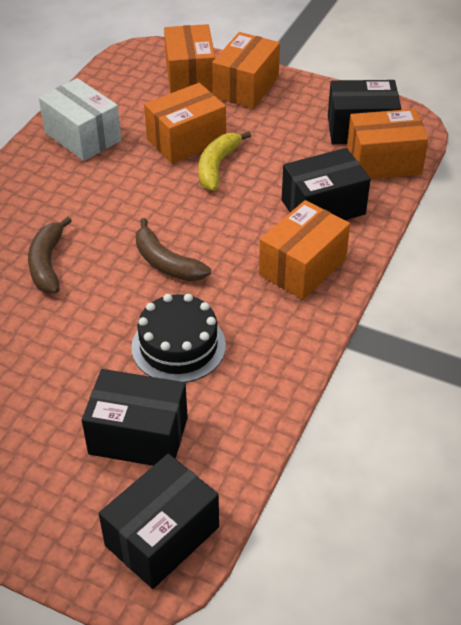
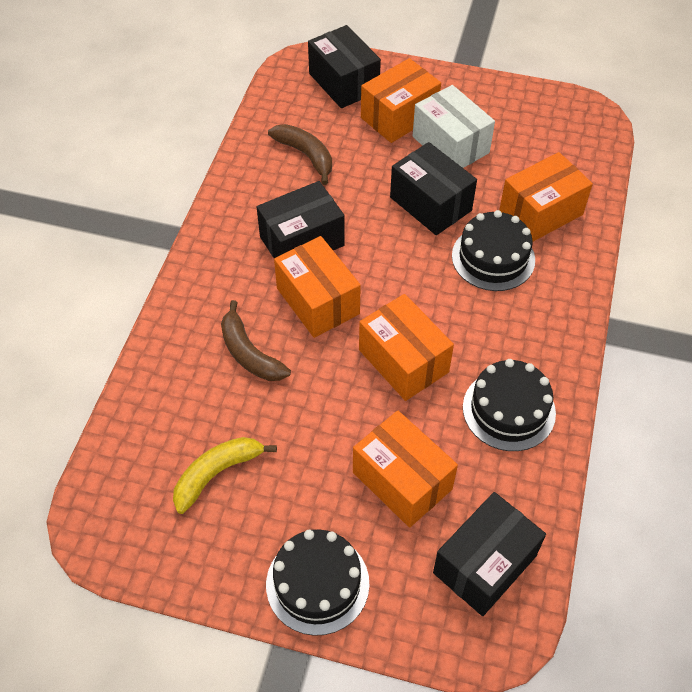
black cake: [131,294,226,383] = 1 -> [266,529,369,636] [452,210,535,291] [463,359,556,451] = 3

